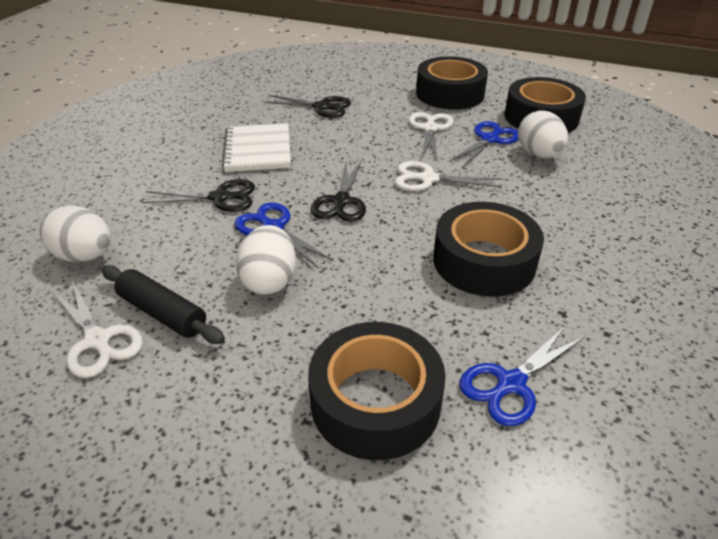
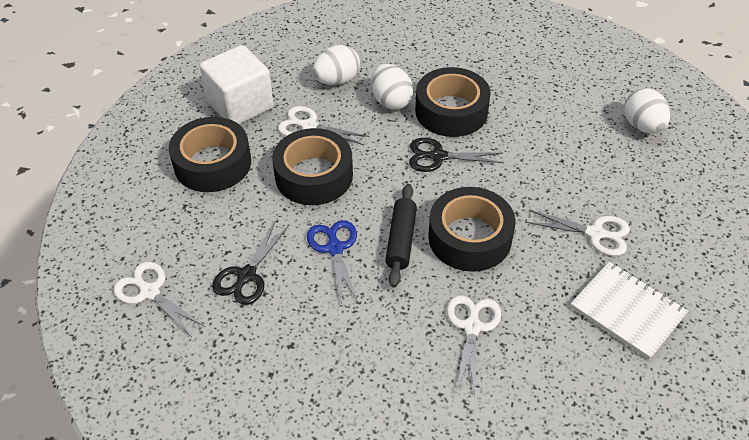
black scissors: [142,179,255,212] [264,95,351,118] [310,160,366,222] = 3 -> [212,222,289,305] [409,138,504,172] = 2
blue scissors: [235,203,333,268] [449,121,518,168] [459,326,585,426] = 3 -> [307,220,358,306] = 1
white cube: none = 0 -> [200,45,274,124] = 1
white scissors: [52,282,143,378] [395,161,502,191] [409,112,454,160] = 3 -> [114,262,205,336] [278,106,370,145] [447,295,501,394] [525,210,630,256] = 4

